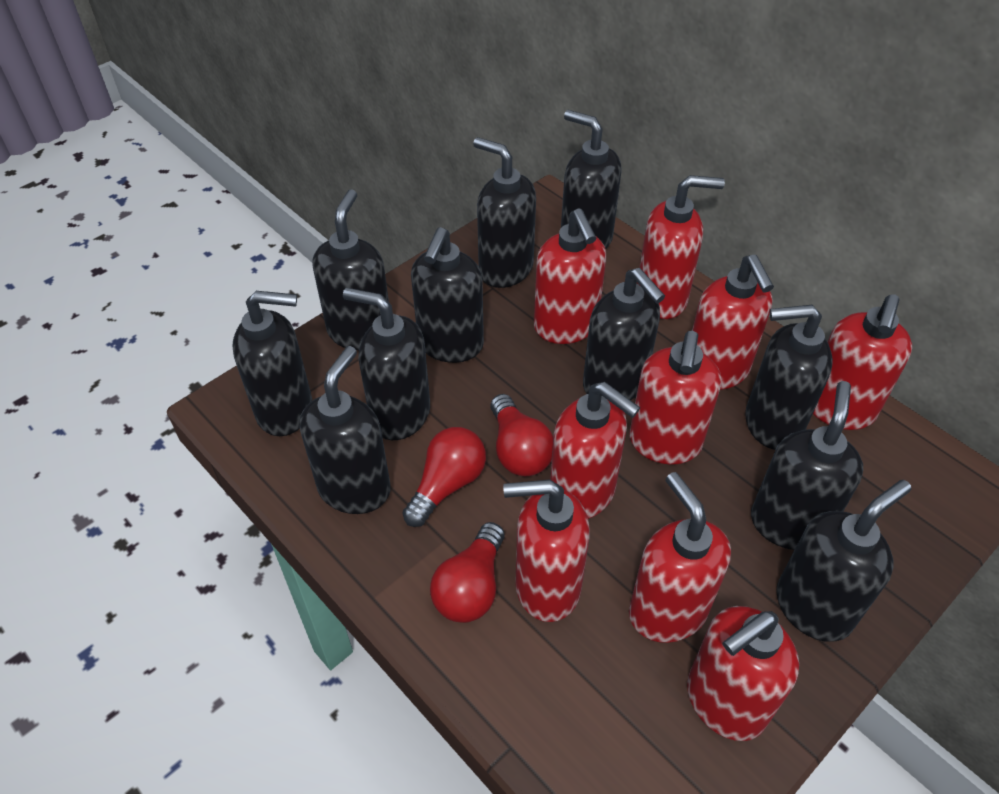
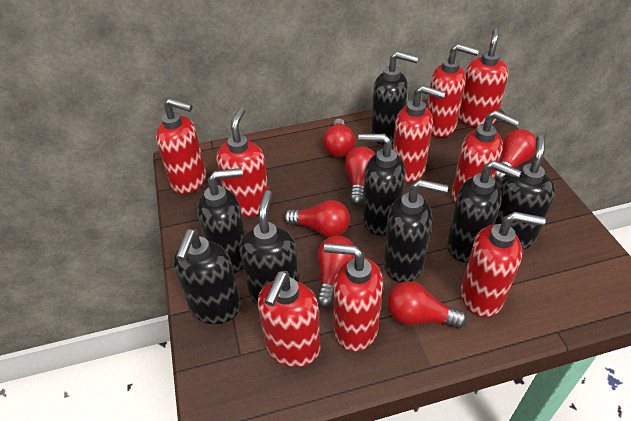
black soap dispenser: [232,291,312,436] [300,346,391,514] [312,189,389,350] [343,288,430,440] [411,227,484,363] [473,137,536,288] [561,110,622,249] [583,268,665,400] [745,305,833,450] [751,381,863,550] [776,480,911,642] = 11 -> [173,229,241,324] [197,168,246,273] [239,190,299,305] [358,134,406,236] [371,51,418,145] [384,179,448,283] [447,161,521,263] [495,135,556,250] = 8
red light bulb: [402,427,486,527] [430,522,505,623] [490,394,553,476] = 3 -> [284,200,350,237] [316,236,355,307] [323,118,355,157] [345,147,375,205] [387,281,467,328] [495,129,536,180] = 6

